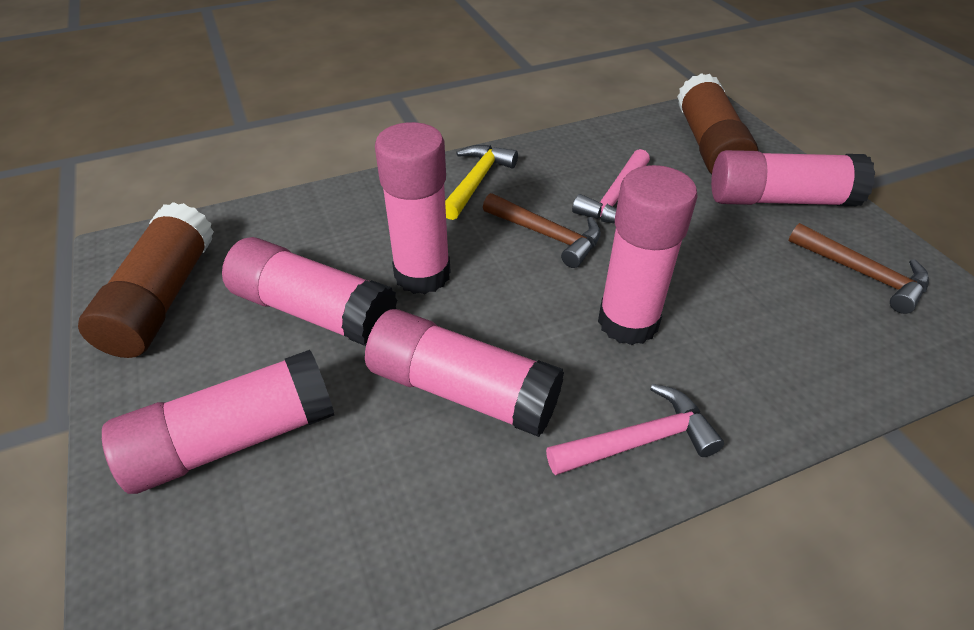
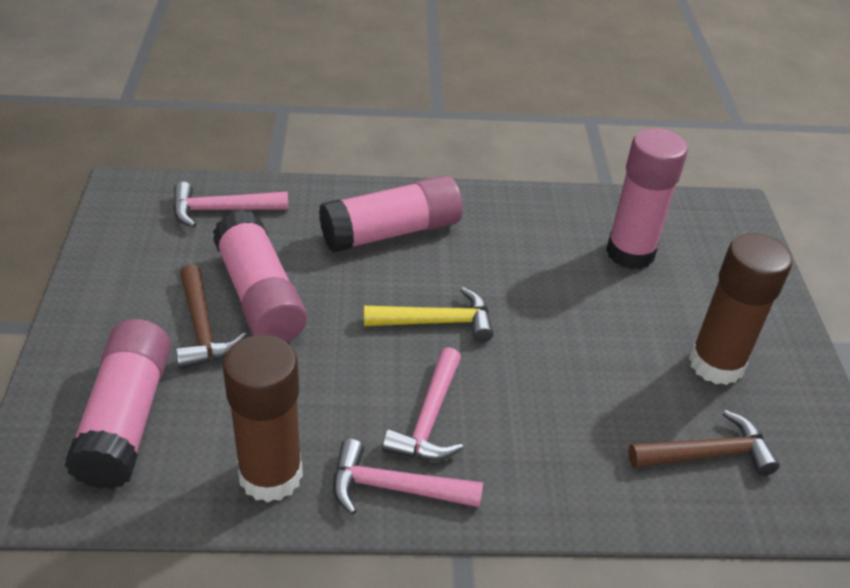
pink glue stick: [102,350,334,494] [222,237,397,346] [365,309,564,437] [375,122,451,294] [598,165,698,345] [711,150,875,206] = 6 -> [64,319,171,489] [213,210,307,342] [319,175,463,253] [606,128,688,269] = 4
pink hammer: [546,384,724,475] [572,149,650,224] = 2 -> [173,182,288,228] [333,439,483,515] [382,347,464,461] = 3

